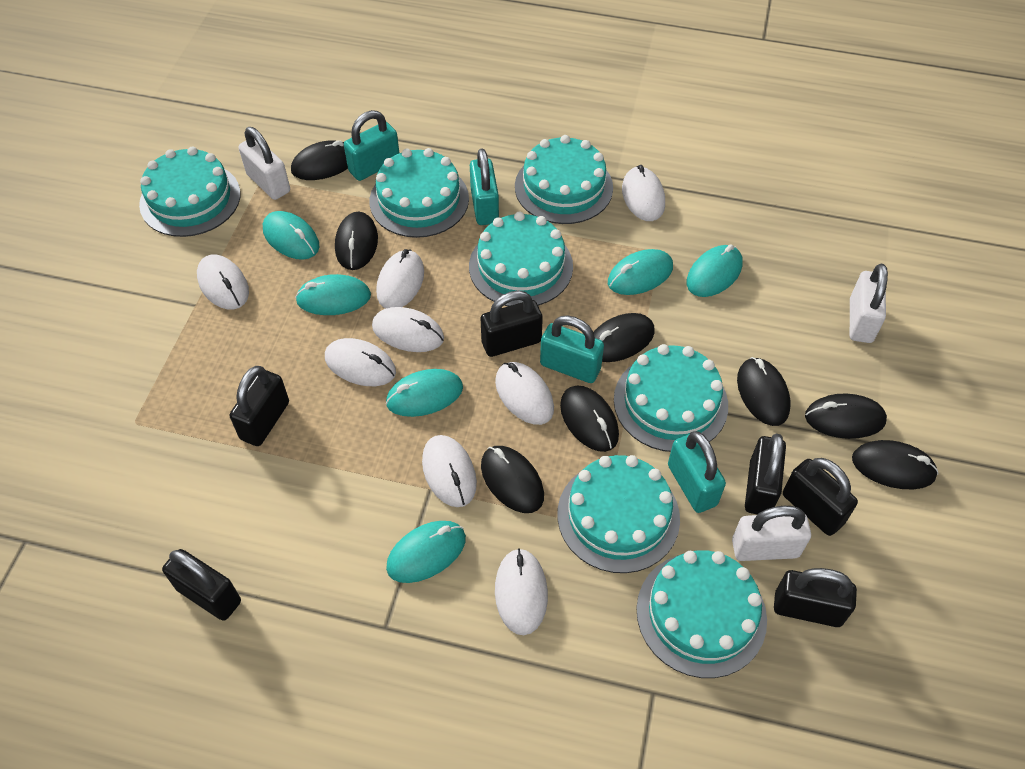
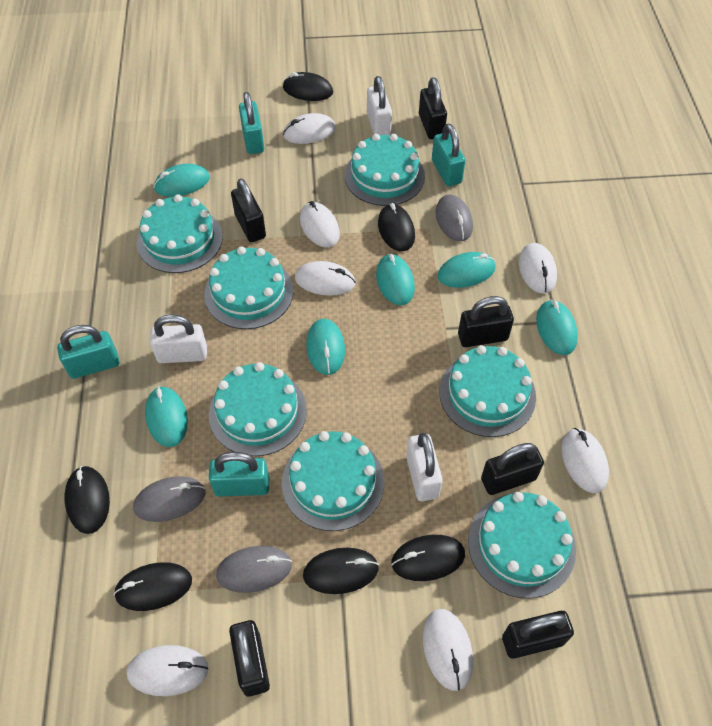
black mouse: [291,140,348,180] [335,212,378,270] [481,446,544,513] [560,386,619,452] [594,313,655,362] [737,357,791,426] [805,394,887,439] [852,440,938,489] = 8 -> [64,466,110,534] [113,562,192,611] [283,72,333,101] [303,548,379,594] [378,203,415,251] [391,535,465,581] = 6
grey mouse: none = 0 -> [133,476,205,522] [216,546,292,593] [435,195,473,241] = 3
white mouse: [197,254,249,310] [325,338,396,386] [372,307,444,352] [376,249,424,308] [422,435,477,507] [495,362,554,425] [495,548,548,635] [622,165,665,221] = 8 -> [127,645,208,696] [283,113,336,144] [295,261,356,296] [300,201,340,247] [423,609,473,691] [519,243,557,294] [561,428,609,493] = 7

